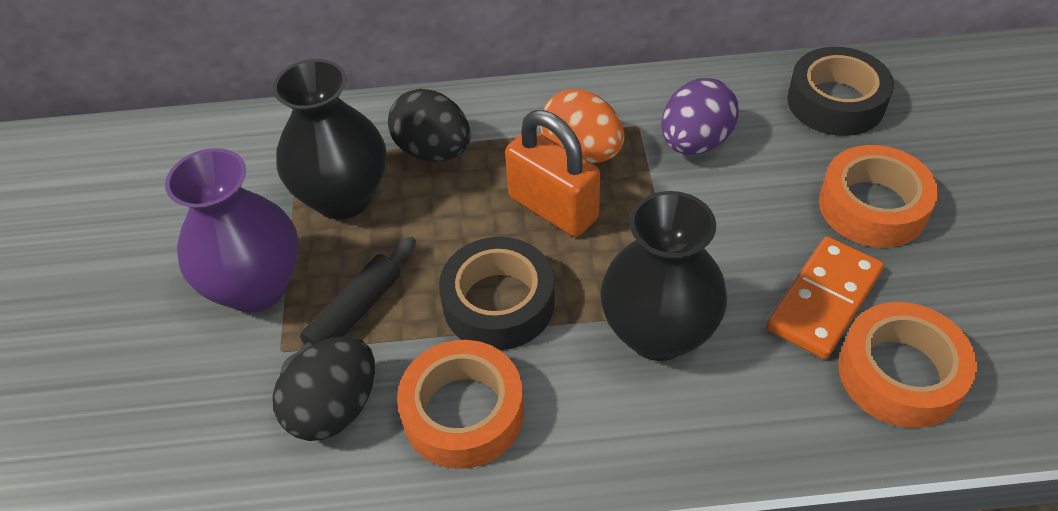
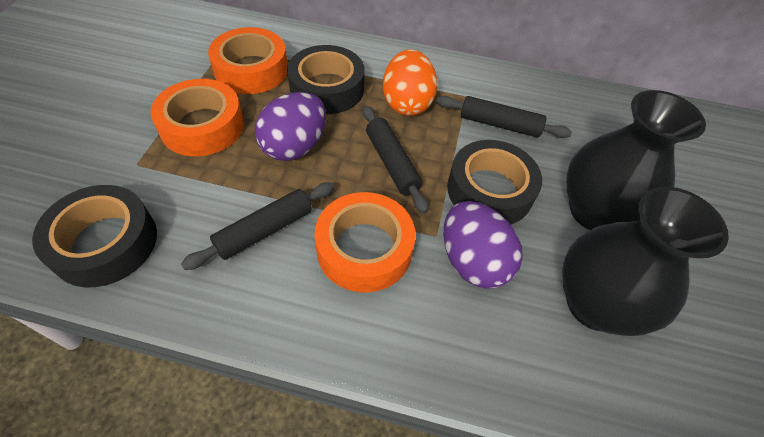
black egg: [272,336,375,441] [388,89,471,161] = 2 -> none = 0
black rolling pin: [280,237,416,374] = 1 -> [181,182,334,270] [363,105,429,214] [436,96,572,138] = 3
black tape: [439,237,555,350] [787,47,894,136] = 2 -> [32,185,157,287] [287,45,365,114] [447,140,542,224] = 3
orange domino: [766,236,884,359] = 1 -> none = 0
orange padlock: [505,110,600,237] = 1 -> none = 0
purple egg: [662,78,739,155] = 1 -> [255,92,326,161] [444,201,523,289] = 2
purple vase: [165,148,299,313] = 1 -> none = 0

